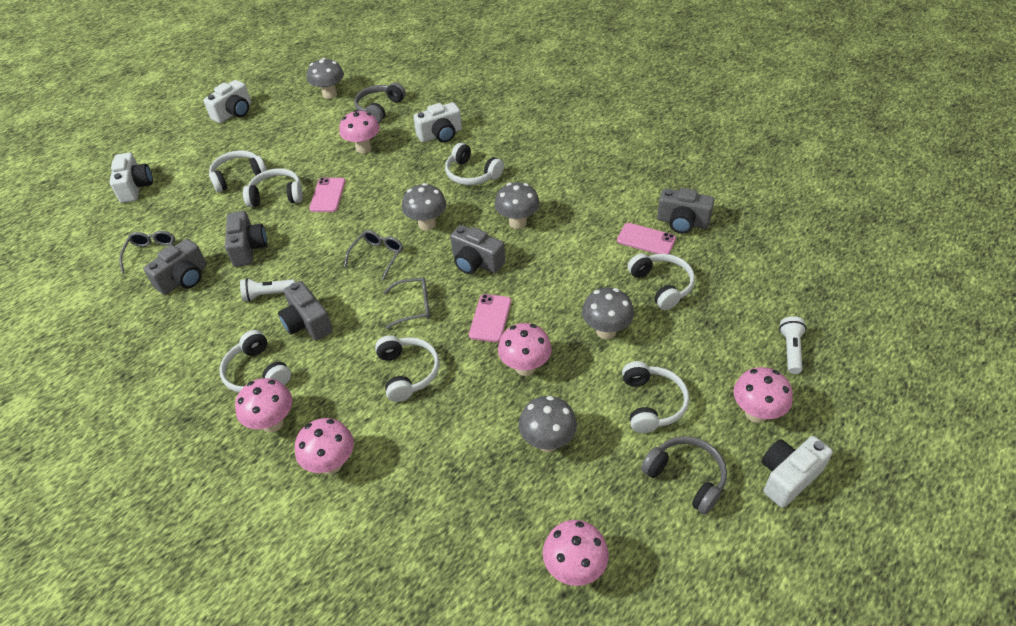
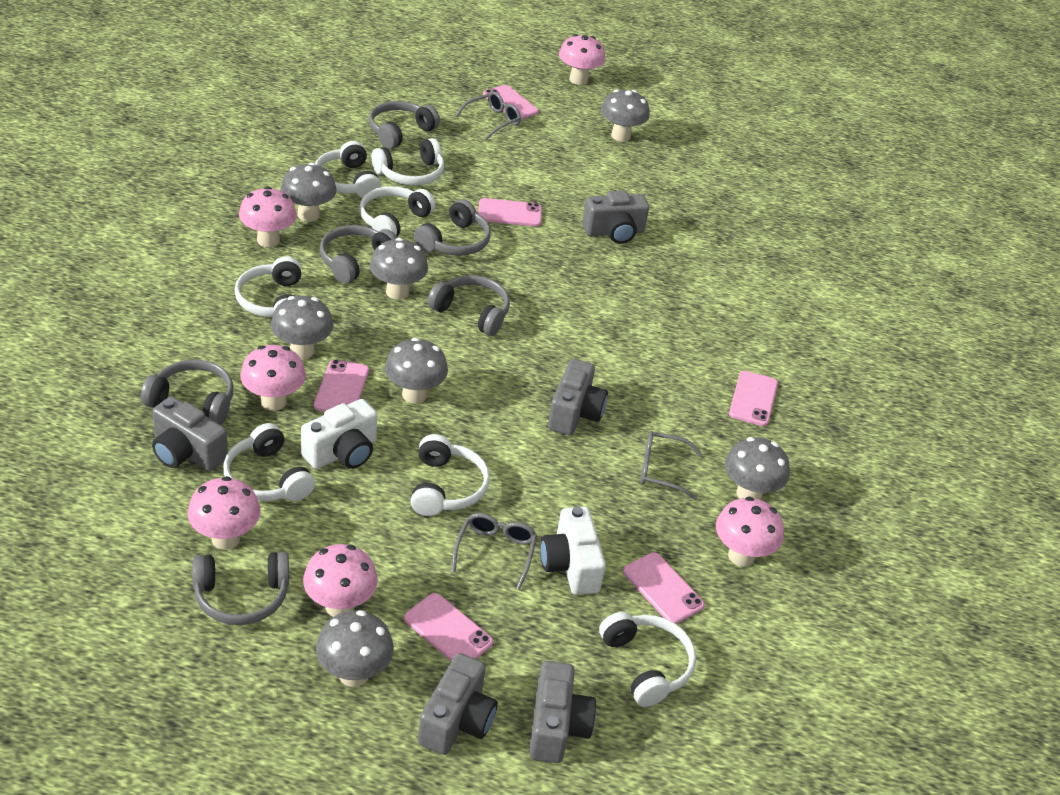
grey headphones: [354,82,406,123] [641,436,727,515] = 2 -> [141,360,234,425] [192,552,289,625] [320,225,397,284] [369,101,440,149] [414,199,491,256] [428,275,510,336] = 6
grey mushroom: [307,58,344,99] [402,183,446,231] [495,182,540,229] [519,396,577,452] [582,288,634,339] = 5 -> [271,296,334,359] [281,163,337,222] [316,610,394,687] [370,238,428,300] [385,338,448,404] [601,89,650,142] [725,437,790,500] = 7
pink phone: [309,178,345,212] [469,294,511,342] [617,223,676,254] = 3 -> [314,359,369,412] [404,593,493,661] [478,198,542,227] [483,85,539,119] [623,552,705,624] [729,371,778,426] = 6
white camera: [110,153,153,203] [204,80,251,123] [413,102,462,143] [761,436,833,508] = 4 -> [301,399,377,469] [540,507,606,595] = 2
white flashlight: [240,278,295,302] [779,316,806,374] = 2 -> none = 0

